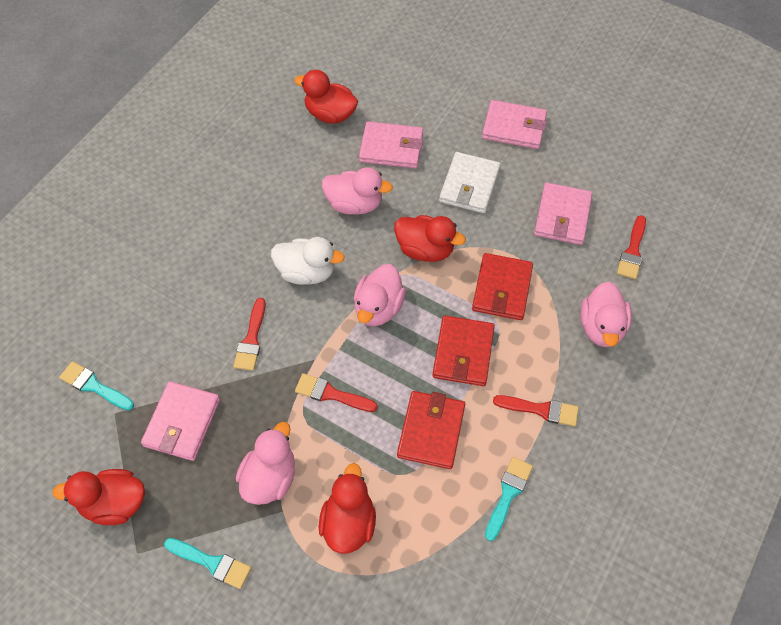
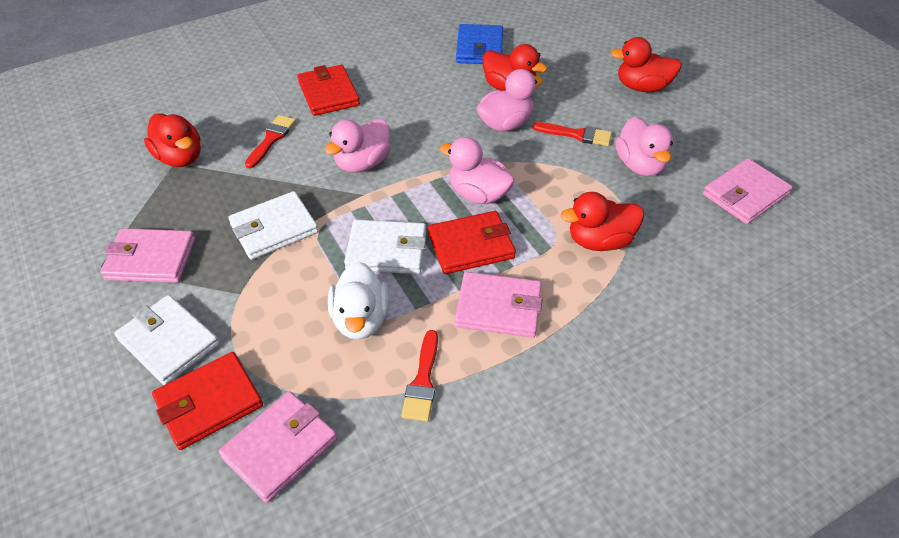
blue wallet: none = 0 -> [456,24,503,64] = 1
red brush: [233,298,266,371] [295,373,378,412] [493,395,579,427] [617,215,646,279] = 4 -> [245,115,296,168] [401,330,438,421] [532,122,612,146] = 3
turquoise brush: [59,361,134,411] [164,538,251,589] [485,457,533,541] = 3 -> none = 0
white wallet: [439,152,501,213] = 1 -> [114,295,219,385] [228,191,318,260] [344,219,426,274] = 3

